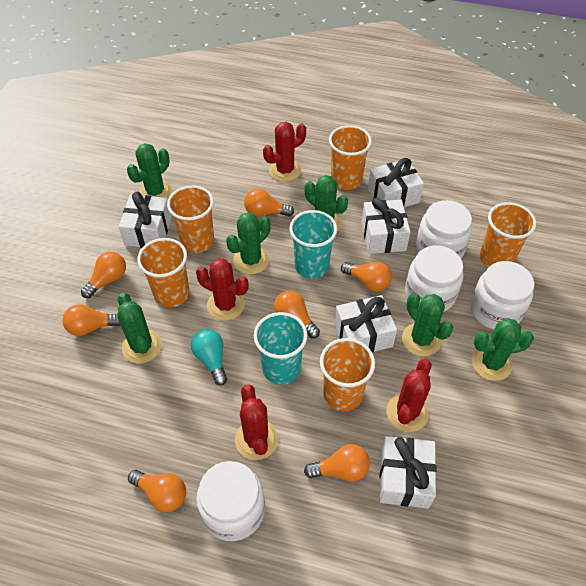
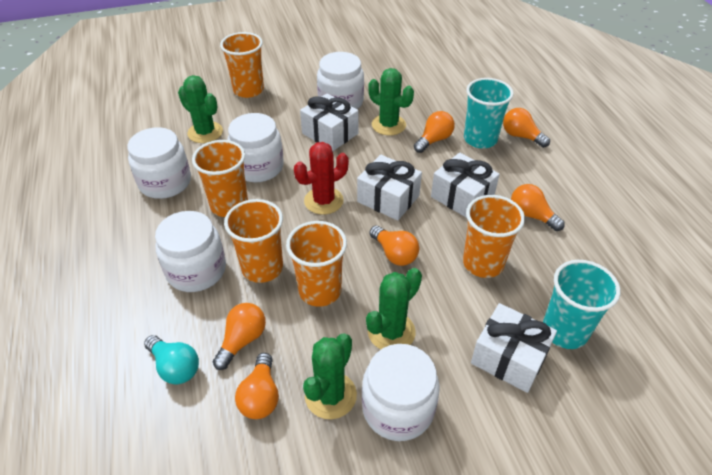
green cactus: [117,293,162,364] [127,143,172,199] [226,212,271,274] [304,175,348,232] [402,293,453,356] [472,318,534,381] = 6 -> [178,75,223,143] [303,333,357,419] [366,268,422,349] [369,68,414,135] = 4
orange light bulb: [62,304,120,336] [81,252,126,298] [128,470,186,512] [244,189,294,217] [274,291,320,338] [304,444,370,482] [341,262,392,292] = 7 -> [213,303,266,370] [235,353,279,419] [370,226,419,266] [414,111,455,153] [503,108,550,148] [511,184,565,231] = 6
red cactus: [196,259,249,321] [235,384,278,460] [263,122,306,182] [386,359,431,432] = 4 -> [294,142,349,215] = 1
white gift: [118,192,172,248] [335,295,397,353] [361,198,410,254] [368,158,424,207] [379,436,436,508] = 5 -> [300,93,359,151] [357,155,422,221] [431,152,500,218] [471,303,557,393] = 4
white jar: [196,461,265,541] [405,245,463,312] [416,200,472,258] [471,261,534,330] = 4 -> [127,127,191,199] [155,211,226,292] [227,113,284,182] [317,52,364,109] [362,344,440,441] = 5

